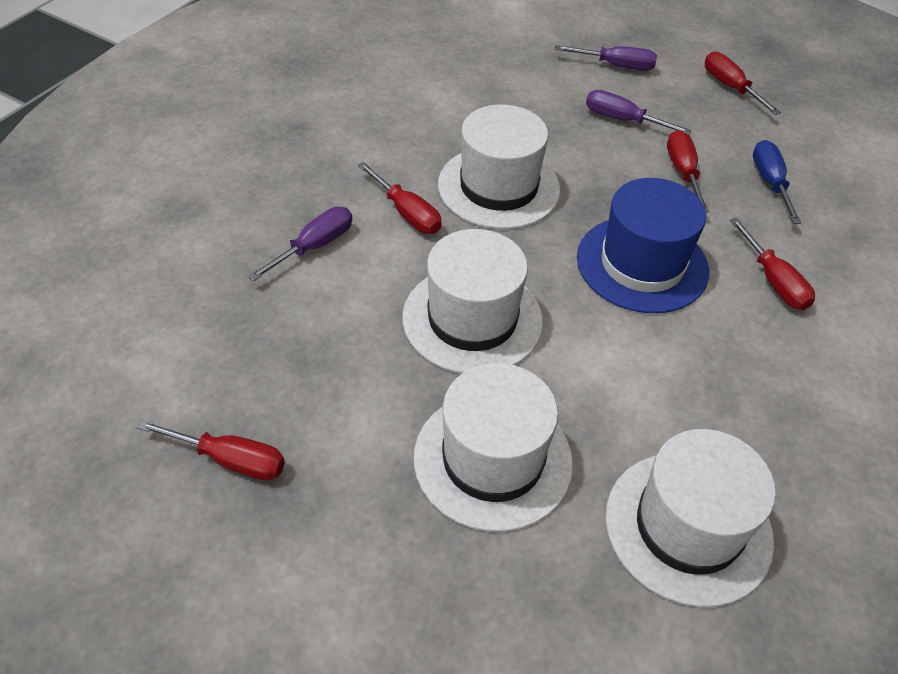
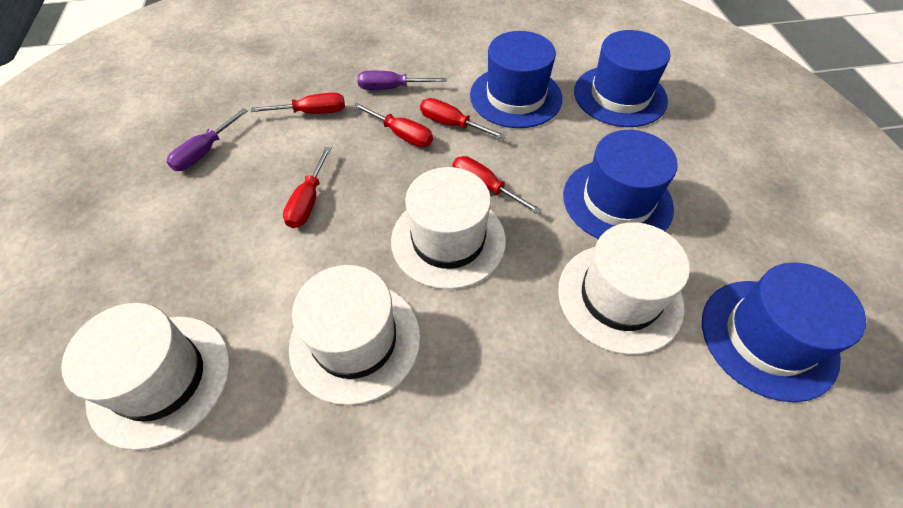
blue hat: [577,178,709,313] = 1 -> [470,31,562,128] [563,130,678,239] [574,30,670,127] [702,262,866,402] = 4
blue screwdriver: [753,140,801,224] = 1 -> none = 0
purple screwdriver: [248,207,352,281] [555,45,657,71] [586,90,692,135] = 3 -> [167,108,248,171] [357,71,446,90] = 2

